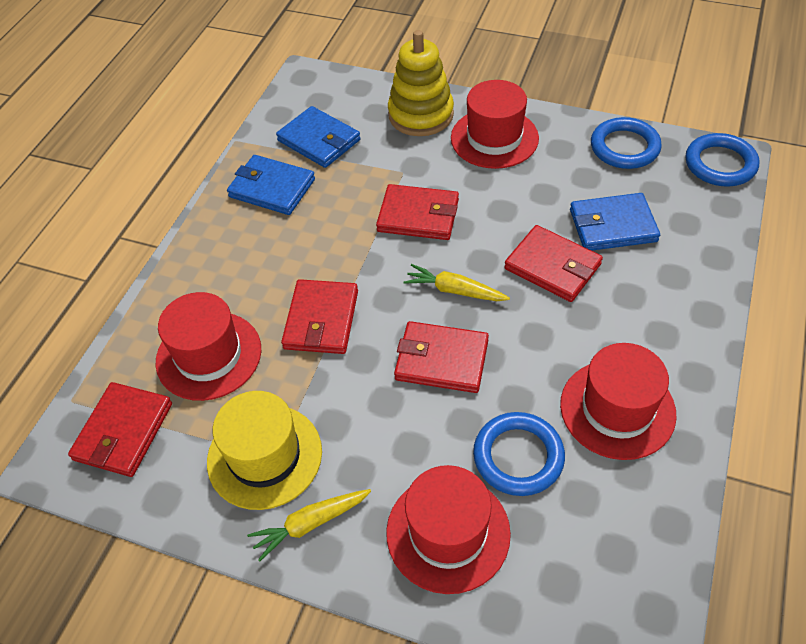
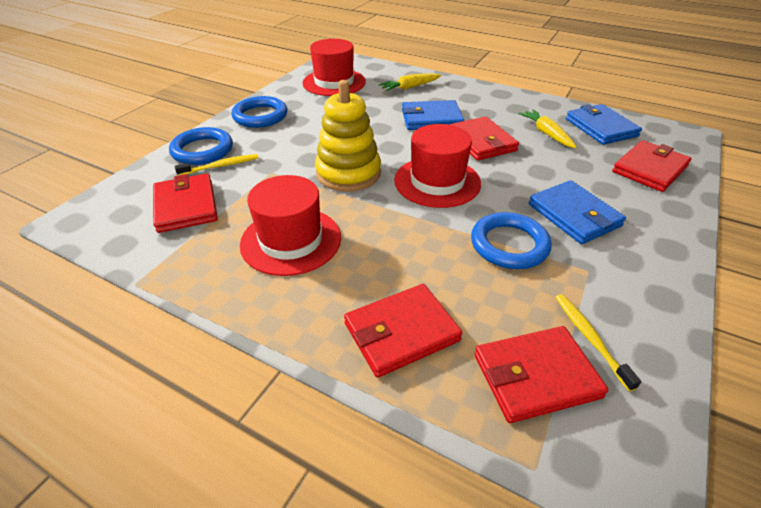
red hat: [156,292,261,401] [386,465,511,594] [451,80,539,169] [560,343,676,460] = 4 -> [240,175,341,276] [303,39,366,96] [394,124,481,208] = 3
yellow hat: [207,391,322,510] = 1 -> none = 0
yellow toothbrush: none = 0 -> [175,154,259,175] [555,294,641,391] = 2

